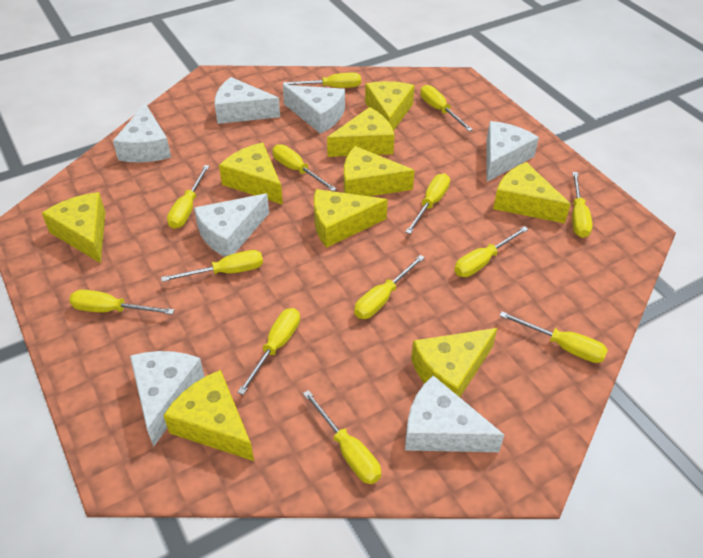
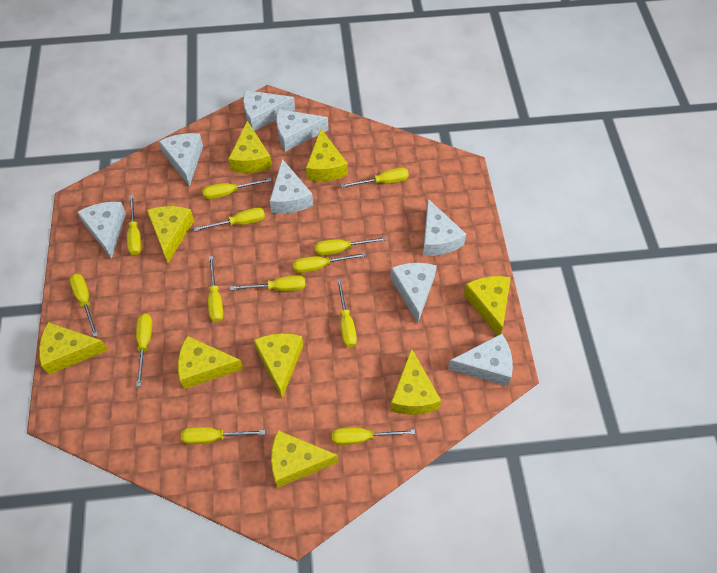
white cheese: [113,103,171,162] [130,351,205,447] [194,194,269,257] [215,77,280,124] [283,85,345,134] [405,375,504,452] [486,121,539,182] = 7 -> [77,202,126,259] [159,133,203,186] [243,90,295,131] [270,159,313,214] [276,109,328,152] [390,263,437,323] [423,199,466,256] [448,334,513,386] = 8

